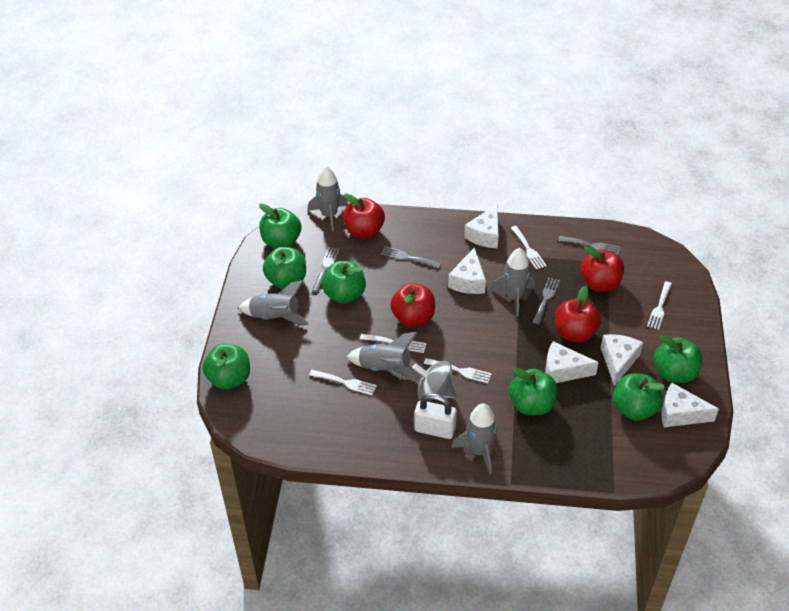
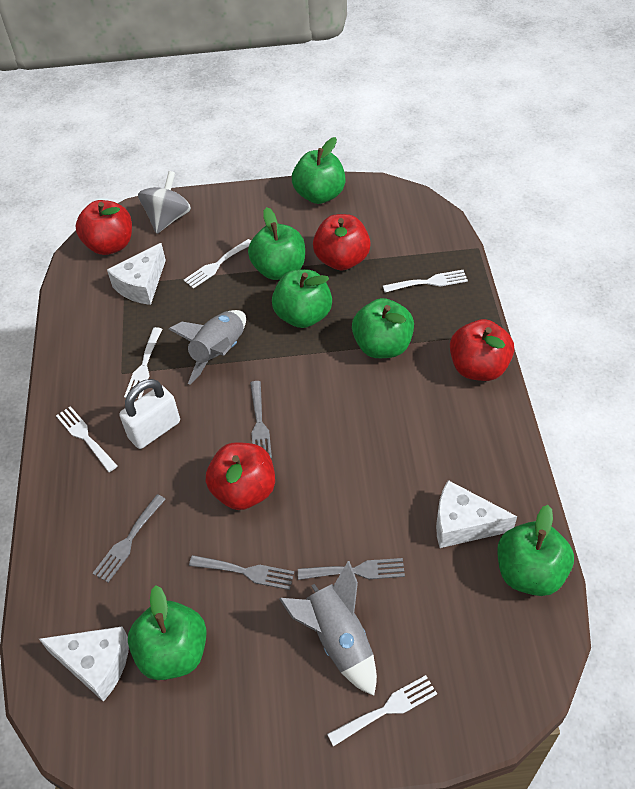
green apple: [203,344,250,390] [259,204,301,248] [263,247,306,289] [322,261,366,304] [509,367,558,415] [613,373,666,421] [654,335,702,383] = 7 -> [128,585,207,680] [248,207,305,280] [272,269,332,328] [292,137,346,204] [352,298,414,358] [497,505,574,596] = 6
grey rocket: [238,280,309,325] [308,166,348,232] [346,332,421,379] [451,403,497,474] [491,248,535,316] = 5 -> [169,310,246,385] [280,561,377,696] = 2
white cheese: [448,247,486,294] [464,204,499,248] [545,341,599,383] [601,334,643,386] [661,383,719,427] = 5 -> [39,627,129,702] [107,243,166,305] [436,480,517,548] = 3

